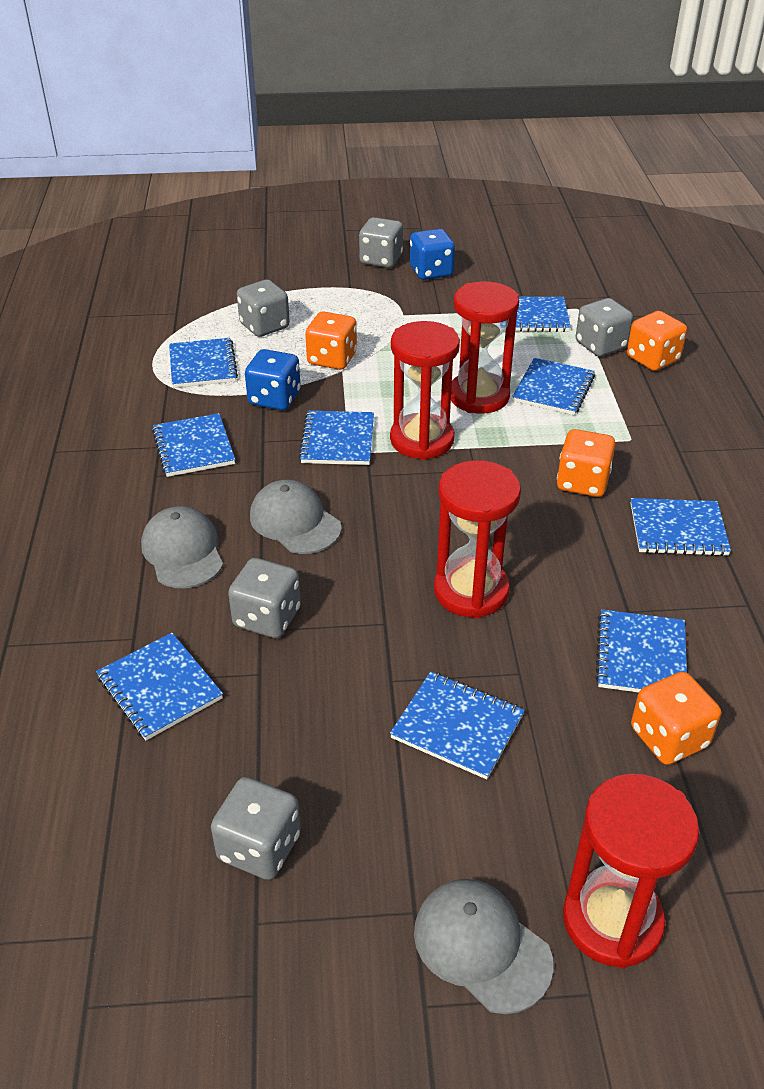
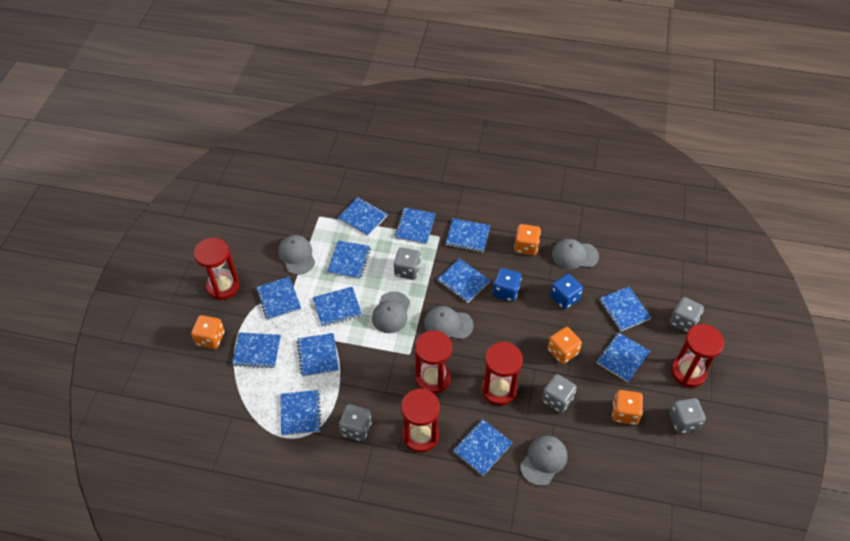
blue notebook: [96,633,223,740] [152,413,235,477] [169,338,238,388] [299,411,374,465] [390,672,525,780] [505,297,571,332] [512,358,595,415] [595,609,687,692] [630,498,731,556] = 9 -> [232,333,281,368] [256,277,301,320] [280,390,321,436] [297,333,339,377] [313,287,362,327] [327,241,371,279] [337,197,388,236] [394,208,436,244] [437,258,490,303] [445,218,491,252] [453,419,512,476] [596,332,650,382] [599,286,651,331] = 13
grey cap: [141,506,223,588] [250,480,342,554] [414,879,553,1014] = 3 -> [278,235,315,275] [372,291,410,333] [424,306,473,339] [520,436,567,486] [552,239,599,269] = 5
red hourglass: [390,321,460,460] [434,460,521,618] [451,281,519,414] [563,774,699,968] = 4 -> [194,238,240,300] [401,388,440,453] [415,330,452,394] [482,342,523,405] [671,324,724,387] = 5

